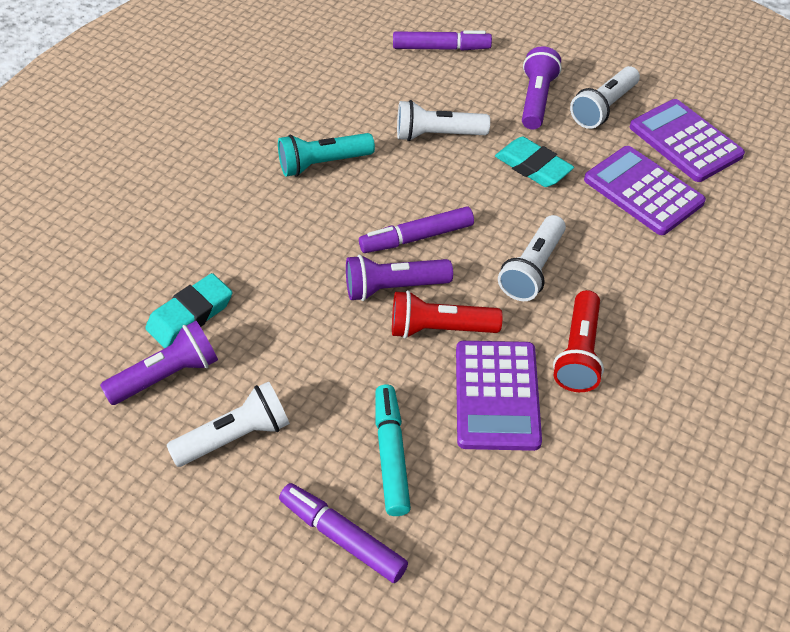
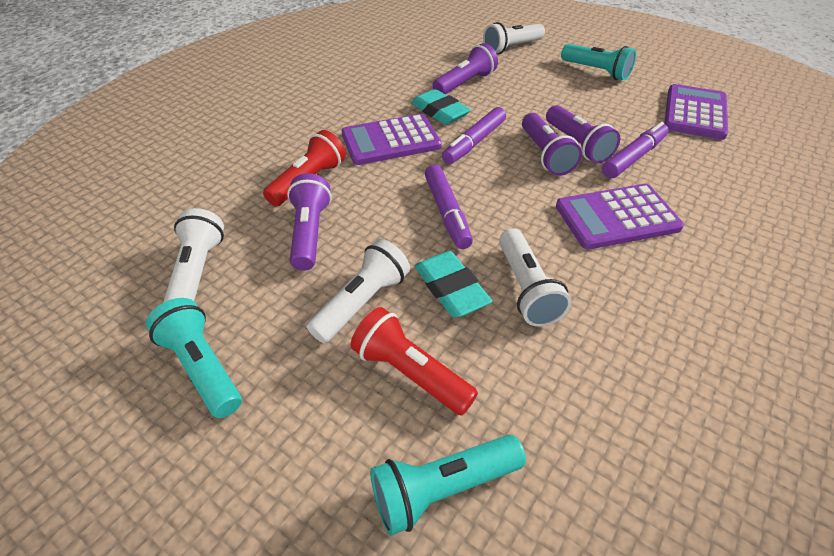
purple flashlight: [100,321,218,405] [346,255,453,301] [522,46,562,129] = 3 -> [287,173,332,271] [432,43,498,94] [522,113,582,176] [546,105,620,164] = 4
turquoise flashlight: [278,133,375,177] = 1 -> [146,298,242,418] [370,435,526,536] [561,44,636,80] = 3
turquoise marker: [375,384,411,516] = 1 -> none = 0

